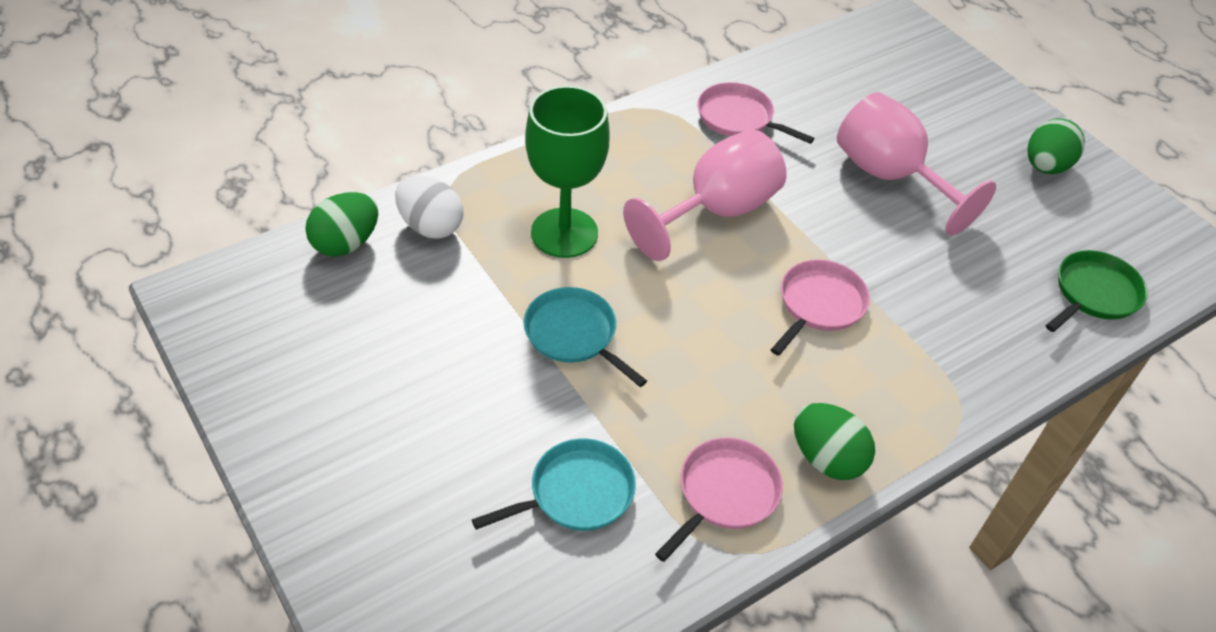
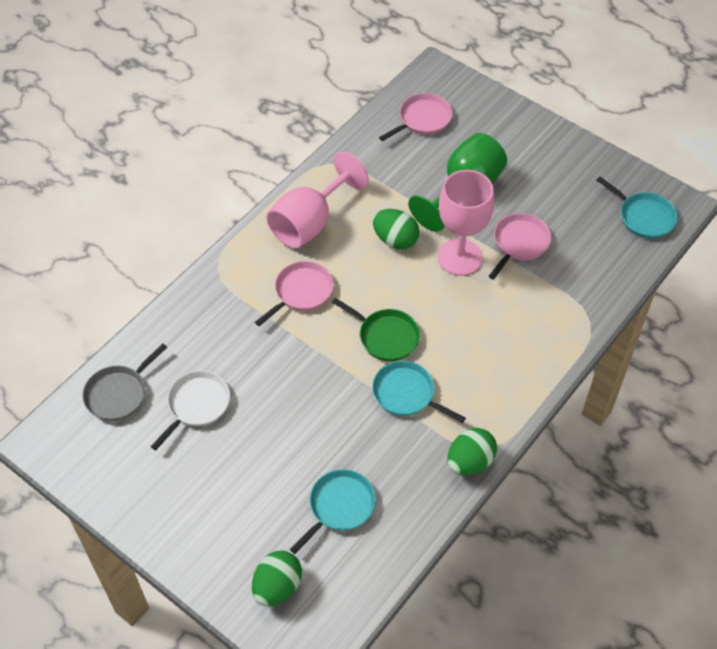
grey pan: none = 0 -> [82,343,167,421] = 1
turquoise pan: [472,439,636,531] [524,287,647,387] = 2 -> [290,469,376,554] [372,361,466,423] [596,177,678,239] = 3
white egg: [395,176,463,239] = 1 -> none = 0
white pan: none = 0 -> [151,370,230,450] = 1

